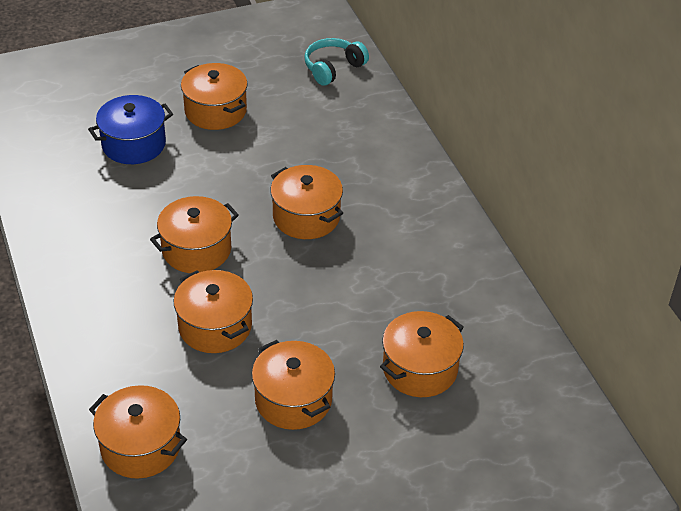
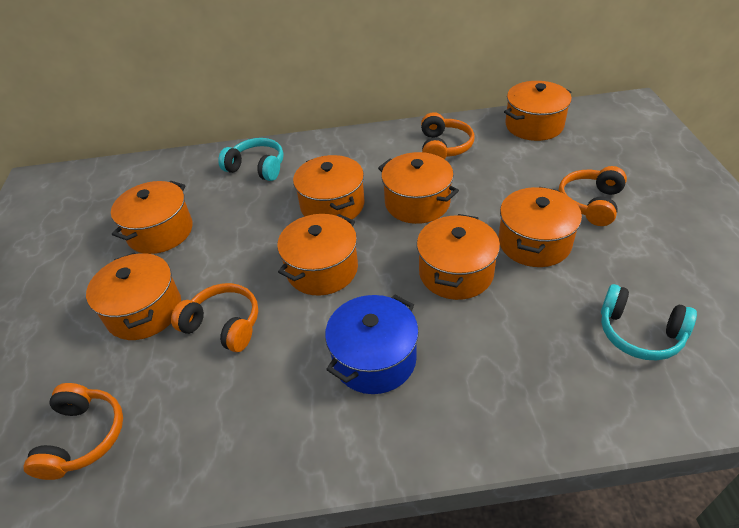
orange headphones: none = 0 -> [23,383,123,480] [171,283,258,352] [421,112,475,159] [559,166,627,226] = 4
orange pot: [89,385,187,479] [150,196,239,273] [173,270,253,353] [181,63,248,130] [252,340,335,430] [270,165,343,239] [380,311,464,397] = 7 -> [86,252,181,340] [111,181,192,254] [277,214,358,296] [293,155,365,219] [378,152,459,224] [417,214,500,300] [498,187,582,267] [504,81,572,141] = 8
turquoise headphones: [304,38,369,86] = 1 -> [218,138,284,181] [601,284,697,360] = 2

